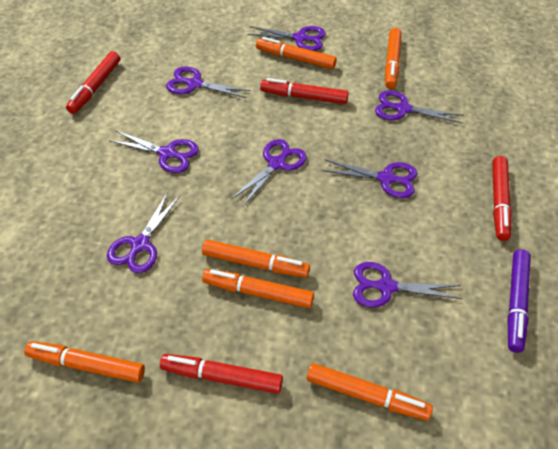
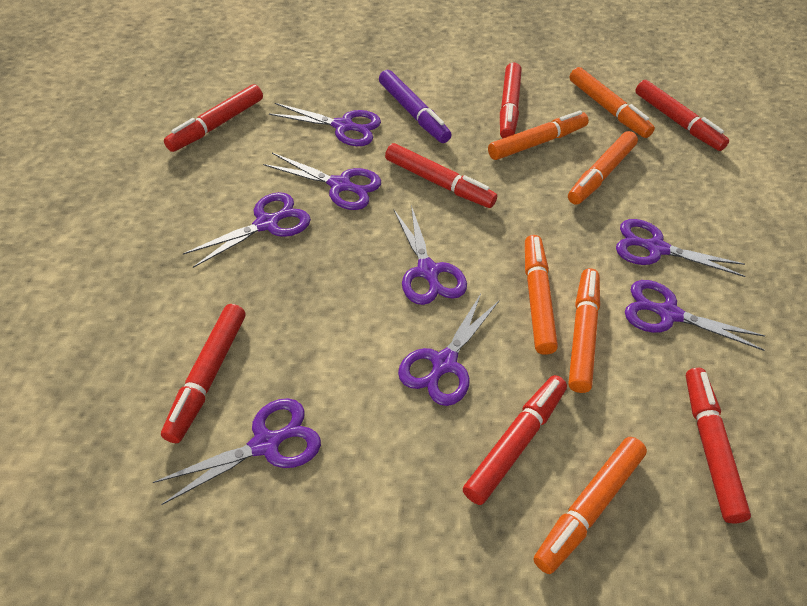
red marker: [66,51,120,114] [160,354,283,394] [260,78,349,104] [492,156,512,241] = 4 -> [161,304,246,443] [164,84,263,152] [385,143,497,208] [463,375,567,505] [500,62,521,138] [635,80,729,151] [686,368,751,523] = 7

